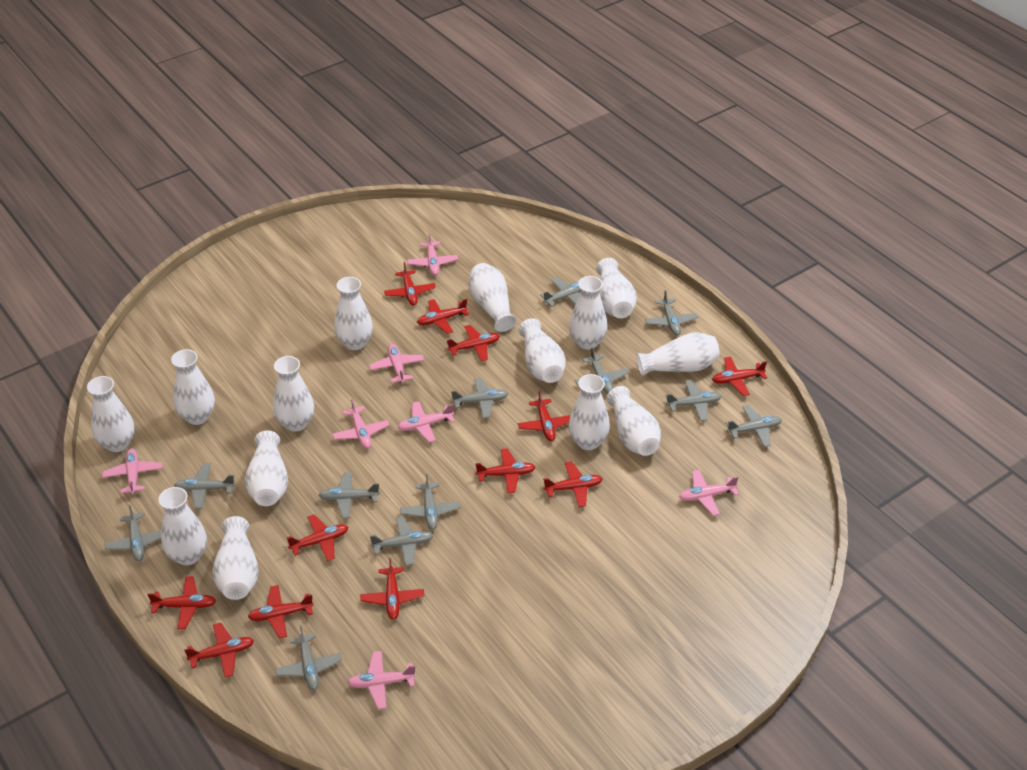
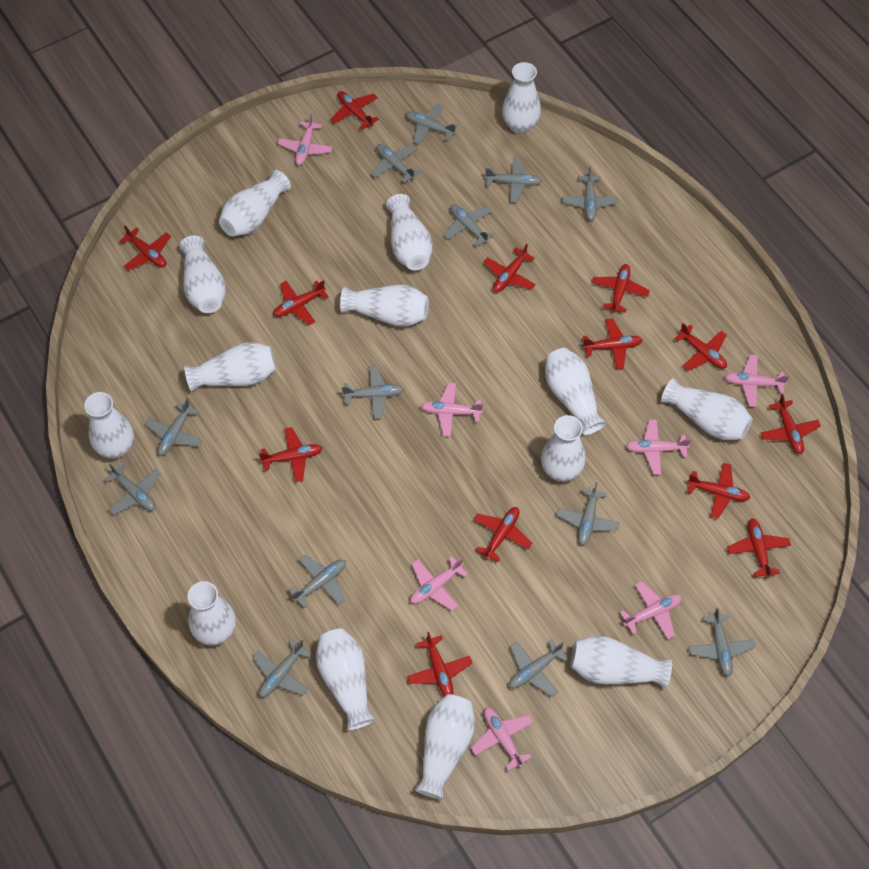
grey plane: [104,505,161,561] [174,463,235,509] [275,626,342,690] [319,472,380,518] [370,517,433,566] [400,474,461,530] [451,378,508,418] [540,277,581,307] [575,347,629,394] [645,290,698,336] [666,380,722,421] [725,405,782,447] = 12 -> [104,464,161,515] [145,398,203,456] [253,639,312,698] [288,555,346,608] [342,366,404,419] [371,144,421,183] [406,104,458,144] [444,204,494,246] [485,157,542,203] [509,639,568,697] [557,482,620,545] [562,167,618,221] [689,608,755,677] = 13
red plane: [148,576,216,629] [184,623,254,678] [248,585,314,638] [287,514,348,561] [360,558,424,620] [384,262,436,305] [417,299,469,334] [446,325,500,361] [476,448,536,493] [518,391,571,441] [543,462,603,507] [712,357,767,396] = 12 -> [120,226,171,271] [259,427,323,482] [273,280,329,325] [330,91,379,130] [407,632,472,696] [473,507,532,562] [483,244,536,293] [583,318,643,370] [592,264,650,313] [675,323,727,371] [687,463,750,519] [727,518,791,578] [761,394,821,454] = 13

